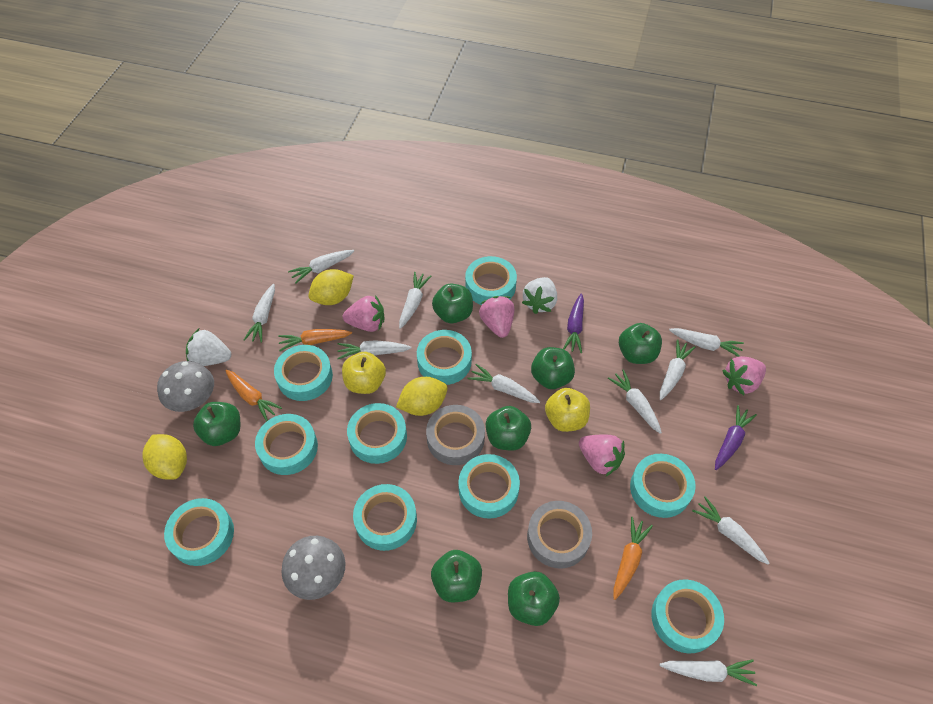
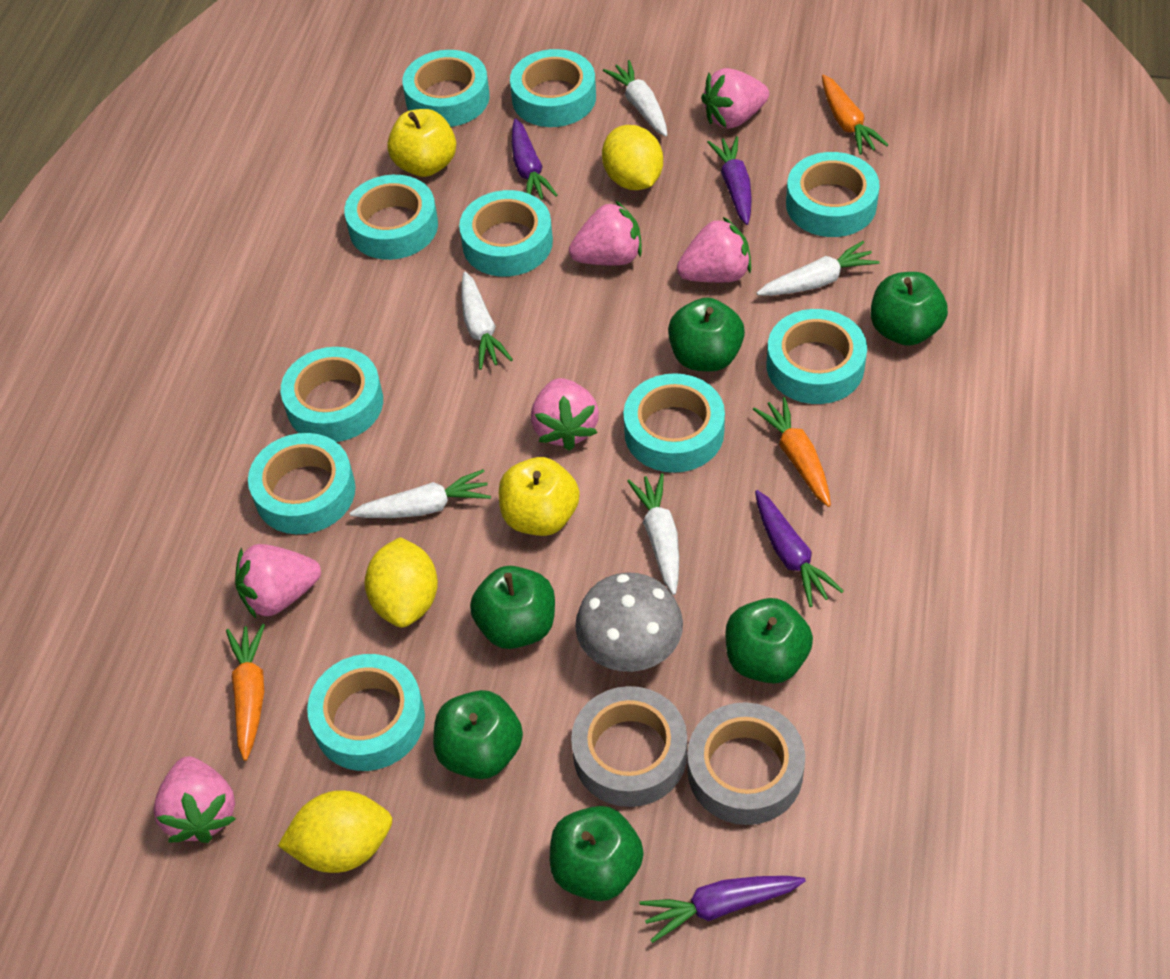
green apple: [193,402,240,446] [431,550,482,602] [432,284,473,323] [486,406,531,451] [508,571,560,626] [531,347,575,389] [619,323,662,364] = 7 -> [433,690,523,779] [470,566,555,649] [550,806,644,901] [668,298,745,371] [725,598,813,684] [870,272,948,346] = 6
grey mushroom: [157,361,214,412] [281,536,345,600] = 2 -> [575,572,683,672] = 1
pink strawberry: [343,295,384,332] [479,296,514,338] [579,435,625,477] [722,356,766,395] = 4 -> [153,756,236,843] [235,544,321,618] [531,378,599,451] [569,201,642,265] [677,217,751,283] [701,68,769,129] = 6
purple carrot: [563,293,584,353] [715,405,757,470] = 2 -> [512,118,558,200] [639,876,806,943] [707,136,752,225] [755,490,844,607] = 4
white carrot: [244,284,275,343] [288,250,354,283] [337,340,412,359] [399,272,431,329] [468,364,540,403] [608,370,662,434] [659,659,757,686] [660,339,695,400] [669,328,744,357] [692,496,770,565] = 10 -> [350,469,491,518] [461,271,513,370] [603,60,667,136] [627,473,679,595] [757,241,880,296] = 5
white strawberry: [186,329,231,366] [522,277,557,314] = 2 -> none = 0

